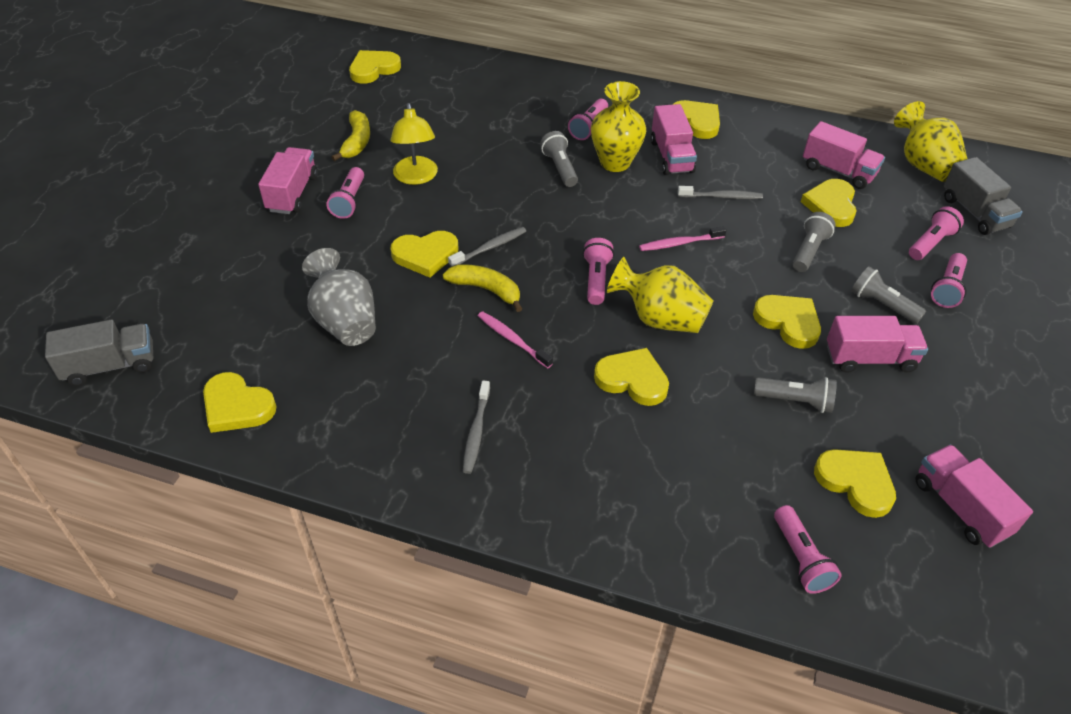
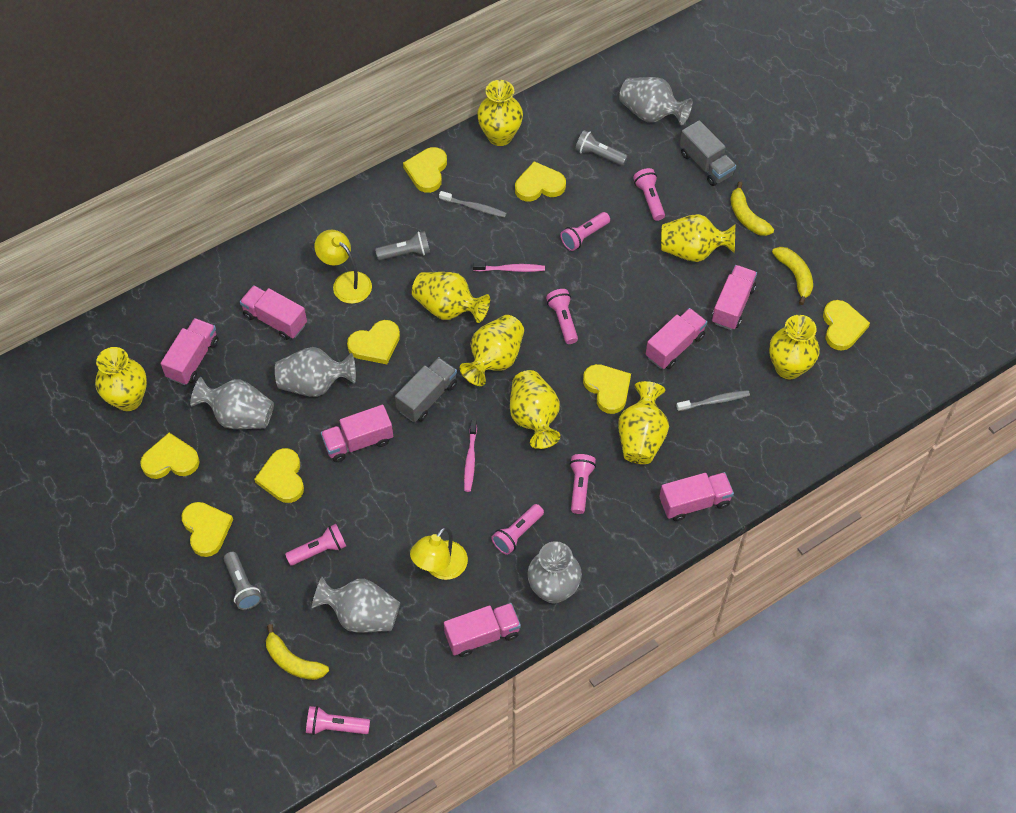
grey flashlight: [540,131,578,187] [754,377,837,413] [792,212,836,272] [851,266,926,324] = 4 -> [224,552,262,610] [375,231,430,260] [575,130,628,166] = 3
grey toothbrush: [448,227,526,267] [463,380,490,474] [678,186,763,199] = 3 -> [439,191,507,218] [676,390,750,411] = 2
grey vase: [302,248,376,346] = 1 -> [190,377,274,429] [275,347,356,397] [312,577,400,632] [527,541,582,604] [619,77,693,125] = 5
pink flashlight: [327,167,364,219] [568,99,608,140] [583,238,614,305] [774,505,842,594] [909,206,964,260] [931,253,967,308] = 6 -> [285,524,346,566] [306,706,370,735] [491,504,544,555] [546,289,578,344] [560,212,610,251] [570,454,596,514] [633,168,665,221] = 7
pink truck: [258,147,318,214] [651,104,697,175] [803,121,885,189] [827,316,928,373] [915,444,1033,548] = 5 -> [161,318,218,385] [240,285,307,340] [321,405,393,462] [444,603,521,657] [646,308,707,369] [659,472,734,521] [712,265,757,330] = 7
yellow banana: [332,110,370,161] [443,264,522,312] = 2 -> [266,624,329,680] [730,182,774,236] [772,247,813,305] = 3
yellow lamp: [390,103,438,185] = 1 -> [314,230,372,304] [410,527,468,580] = 2
yellow vase: [591,81,646,172] [607,257,714,333] [894,101,968,182] = 3 -> [95,347,147,411] [412,272,490,323] [460,315,524,386] [477,80,523,146] [510,370,561,449] [618,381,669,464] [661,214,735,262] [769,315,820,379] = 8

